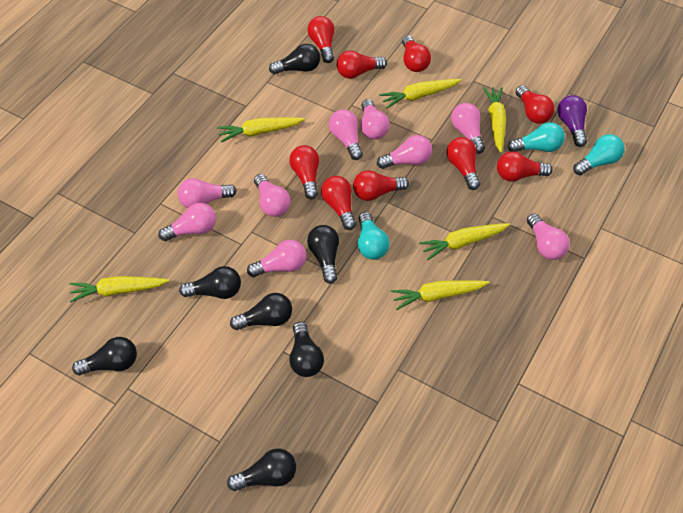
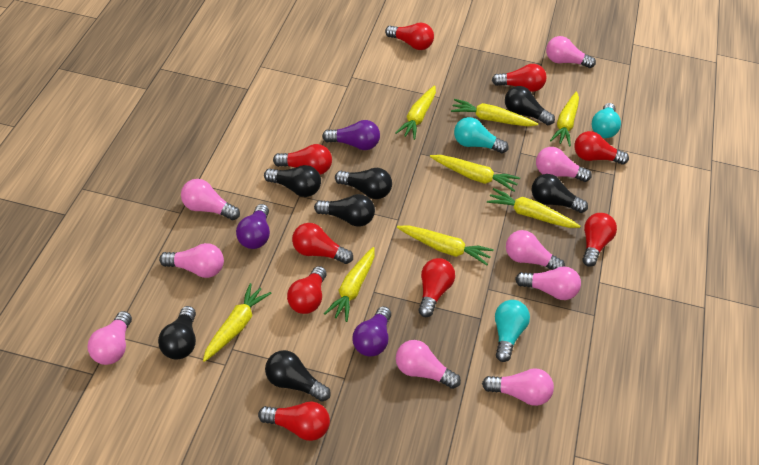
purple light bulb: [557,95,587,147] = 1 -> [236,204,270,249] [322,120,380,150] [353,306,391,356] = 3
yellow carrot: [70,276,170,303] [217,117,305,143] [379,79,461,108] [391,280,489,310] [419,223,510,260] [483,87,506,153] = 6 -> [203,283,272,362] [324,247,375,322] [395,85,436,140] [397,225,494,265] [430,155,520,192] [451,99,538,126] [487,188,580,228] [550,92,579,146] = 8

